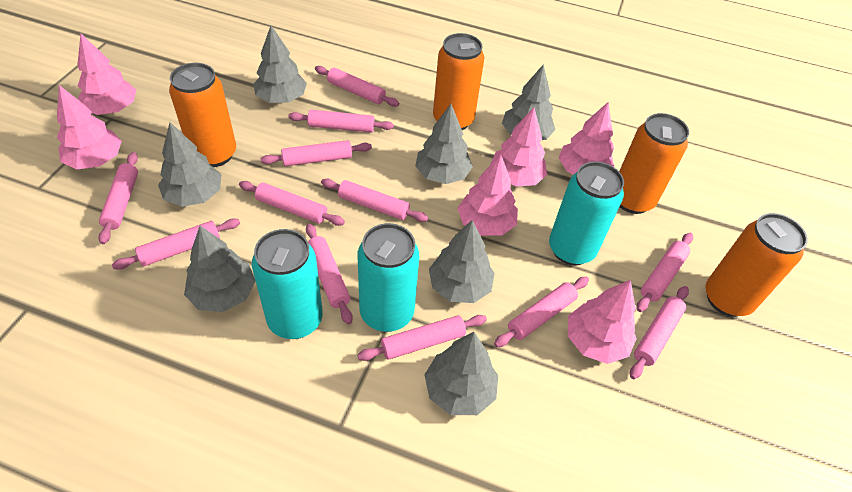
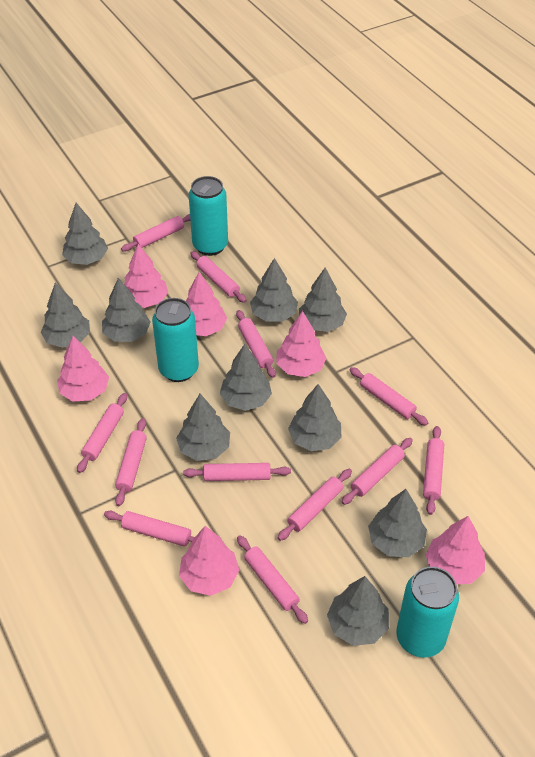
grey tree: [158,122,222,207] [184,226,256,312] [253,25,307,103] [415,104,473,184] [424,332,498,415] [429,220,495,303] [502,64,555,140] = 7 -> [41,282,90,348] [62,203,108,265] [102,278,151,342] [176,394,230,461] [220,344,272,411] [250,258,298,322] [288,384,341,451] [299,267,347,332] [327,576,389,646] [368,489,427,557] = 10
orange can: [169,63,236,167] [433,33,484,130] [619,113,689,214] [705,213,808,317] = 4 -> none = 0

